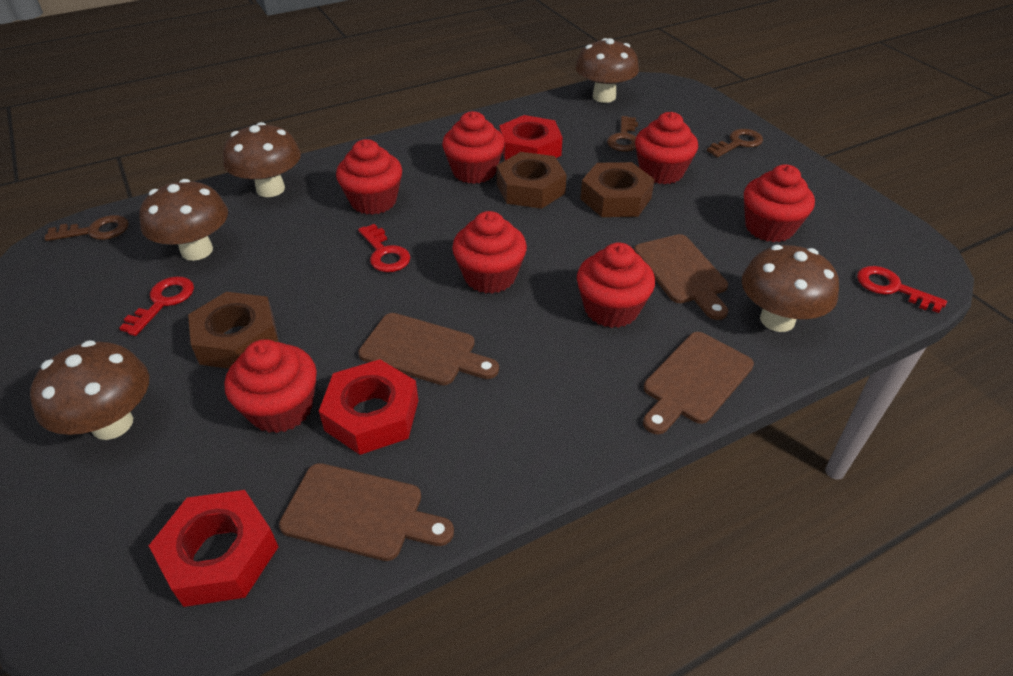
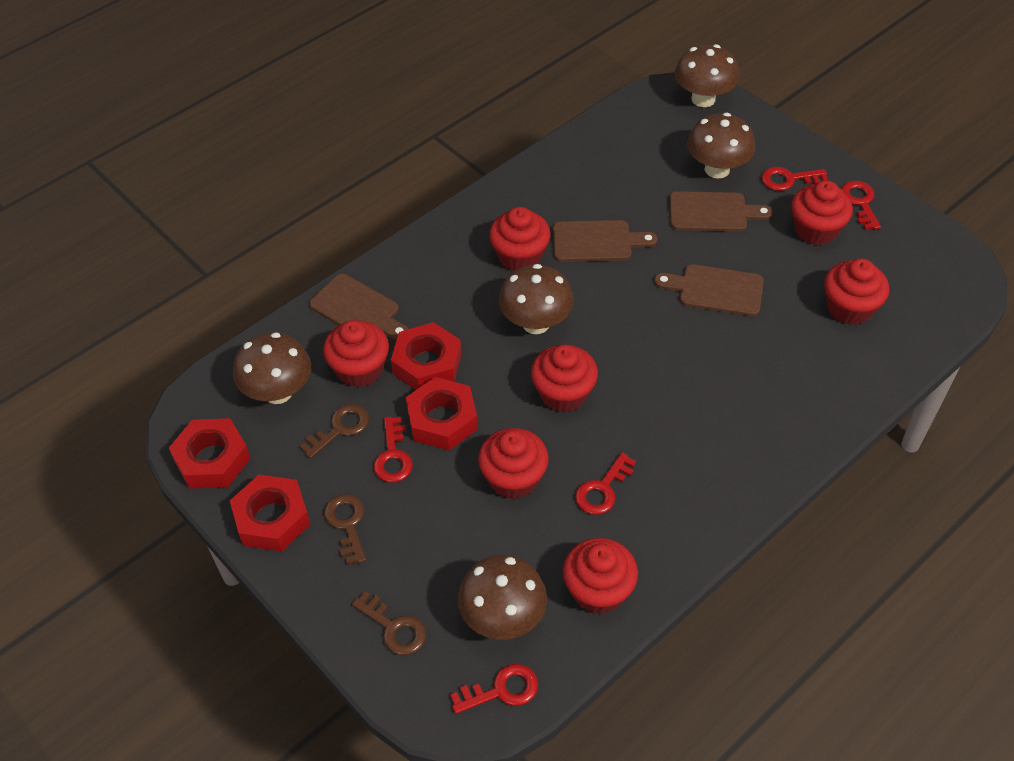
brown nut: [188,292,279,369] [497,152,567,209] [580,162,655,217] = 3 -> none = 0
red key: [119,276,194,336] [358,224,411,272] [857,266,947,313] = 3 -> [374,417,413,482] [450,664,538,714] [575,452,636,515] [761,167,828,191] [841,181,881,230] = 5
red nut: [149,490,278,607] [319,359,418,455] [499,115,563,160] = 3 -> [169,418,251,489] [230,475,310,552] [391,322,461,390] [406,377,478,450] = 4

